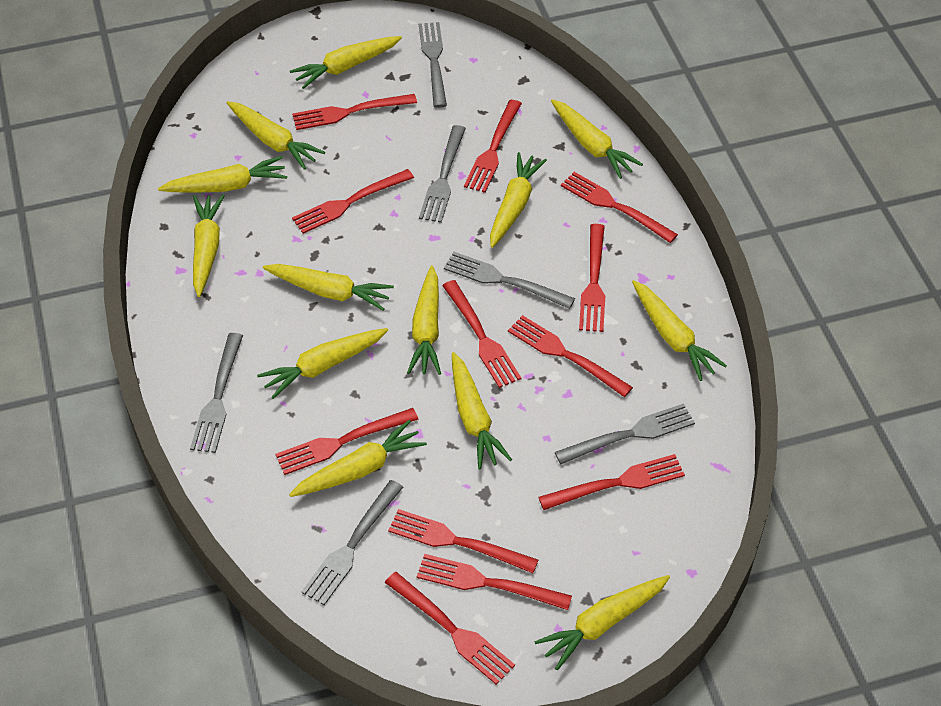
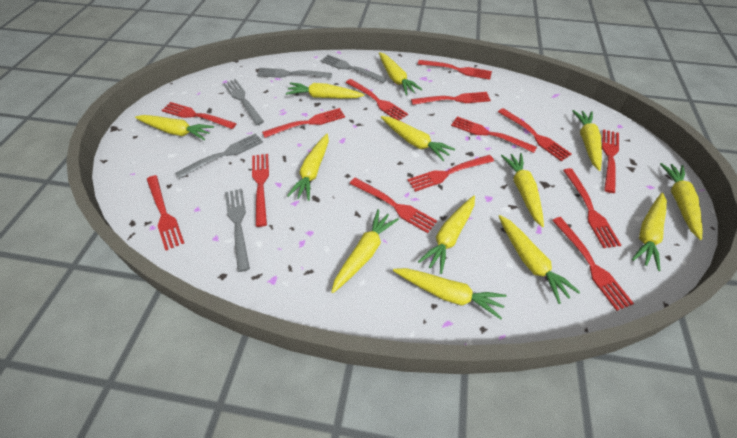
grey fork: [190,333,243,453] [302,480,403,605] [419,22,447,108] [419,125,466,223] [444,252,575,309] [555,403,695,464] = 6 -> [175,133,263,179] [223,79,264,125] [225,189,250,272] [257,68,332,78] [320,55,387,83] = 5
red fork: [276,408,419,475] [292,94,417,130] [292,169,414,234] [385,572,515,685] [388,509,538,573] [417,554,572,610] [442,280,521,388] [464,100,522,193] [508,315,633,397] [539,454,685,510] [561,172,678,243] [579,224,605,332] = 12 -> [147,175,184,251] [161,102,237,129] [252,154,269,227] [262,108,345,138] [346,79,408,121] [349,178,437,233] [408,155,494,192] [411,92,491,105] [418,60,492,80] [451,116,537,153] [498,108,572,161] [552,217,634,311] [563,168,621,248] [602,129,619,193] = 14

